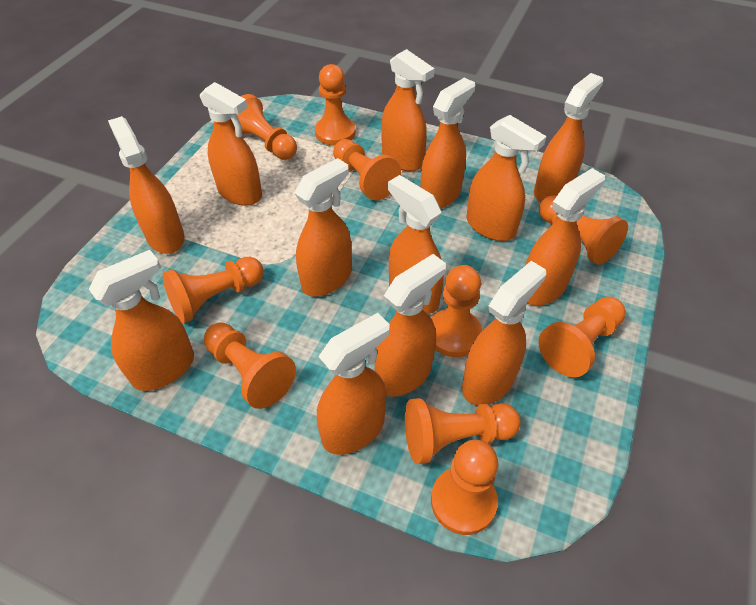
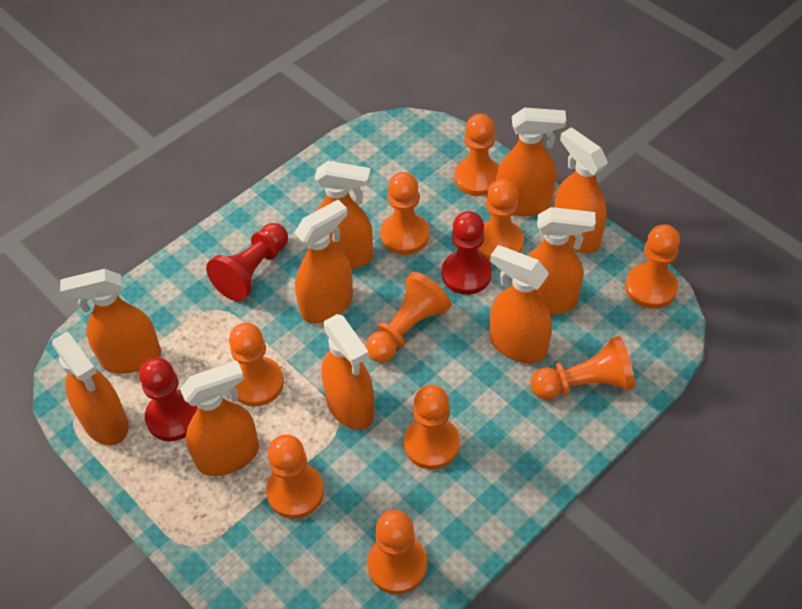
orange spray bottle: [89,250,194,391] [108,116,184,254] [200,82,262,206] [295,158,352,296] [317,313,390,455] [374,254,446,397] [381,49,435,171] [388,175,444,314] [420,78,475,209] [462,261,546,405] [466,115,547,241] [525,168,605,305] [534,73,603,202] = 13 -> [52,332,129,445] [60,269,161,373] [180,361,259,476] [294,200,353,323] [315,161,373,269] [322,314,374,430] [490,245,552,363] [496,108,566,216] [527,207,596,315] [554,127,608,253] = 10
red pawn: none = 0 -> [139,358,197,441] [206,223,288,301] [442,211,492,295] = 3

